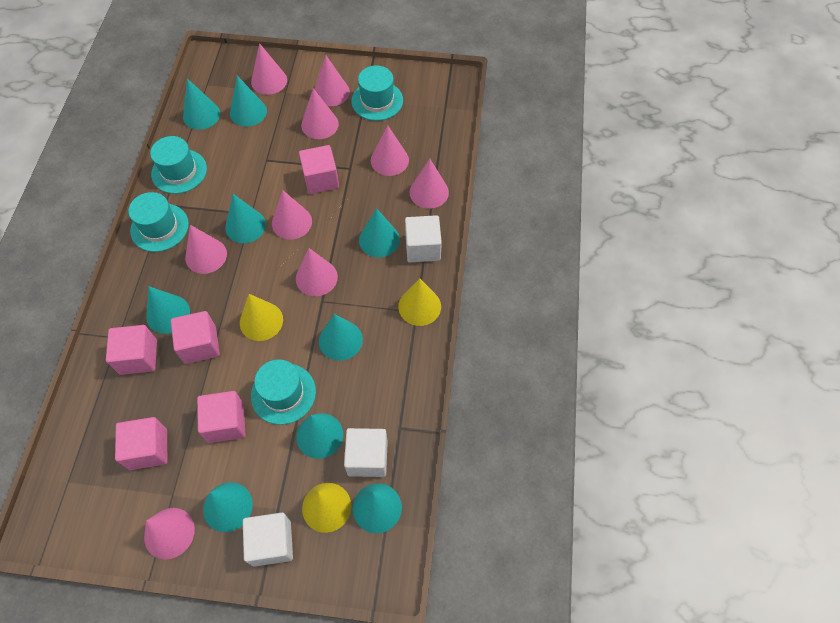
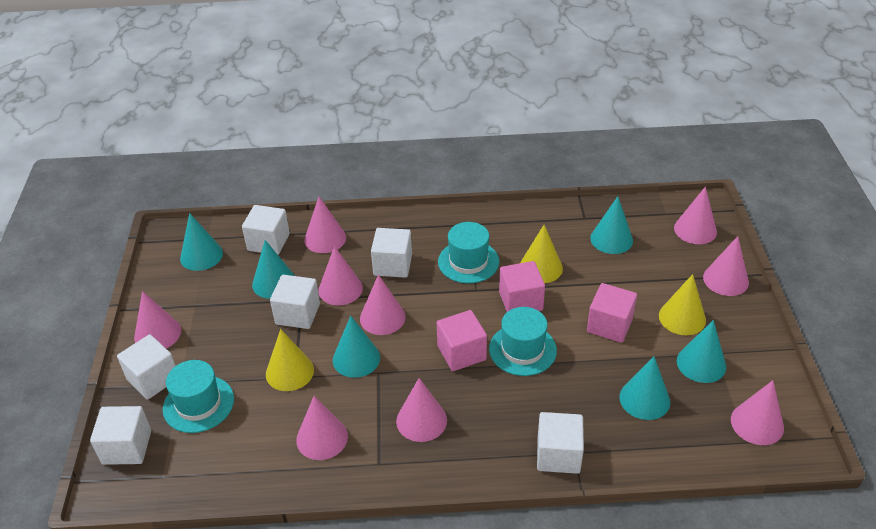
pink cube: [106,325,157,375] [115,417,167,470] [171,311,220,364] [197,391,245,443] [299,145,339,194] = 5 -> [437,310,487,371] [499,261,545,312] [587,283,637,343] = 3
turquoise cone: [146,286,190,334] [183,78,220,130] [203,482,253,532] [225,194,266,243] [230,76,267,126] [296,413,343,459] [319,314,363,361] [353,483,402,533] [359,208,400,257] = 9 -> [180,213,223,271] [252,240,295,299] [333,316,380,378] [590,196,633,254] [619,356,670,420] [677,320,726,383] = 6
turquoise hat: [128,192,189,252] [150,136,207,194] [251,359,316,425] [351,66,403,121] = 4 -> [163,360,234,433] [438,222,499,283] [489,307,557,376] = 3
white cube: [243,513,293,567] [344,428,388,477] [405,215,442,262] = 3 -> [90,406,151,465] [117,334,176,400] [242,205,290,255] [270,275,320,329] [371,228,412,278] [537,412,584,474] = 6

